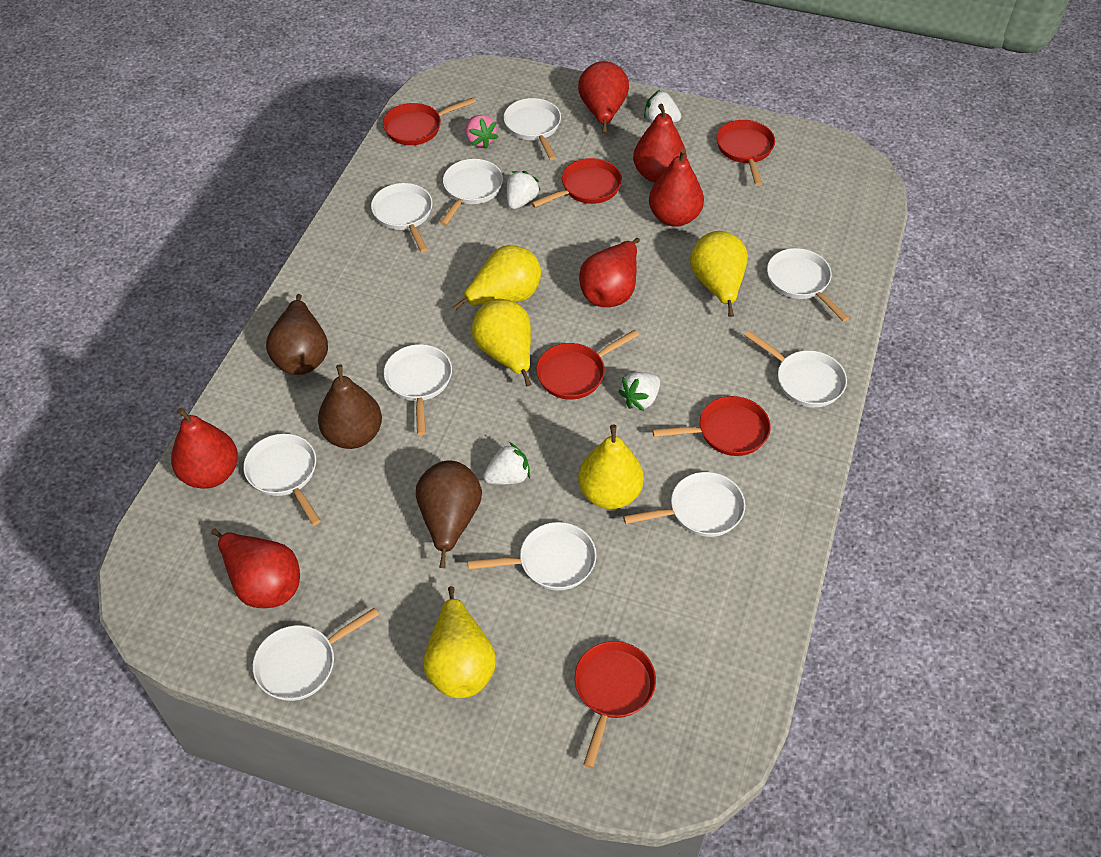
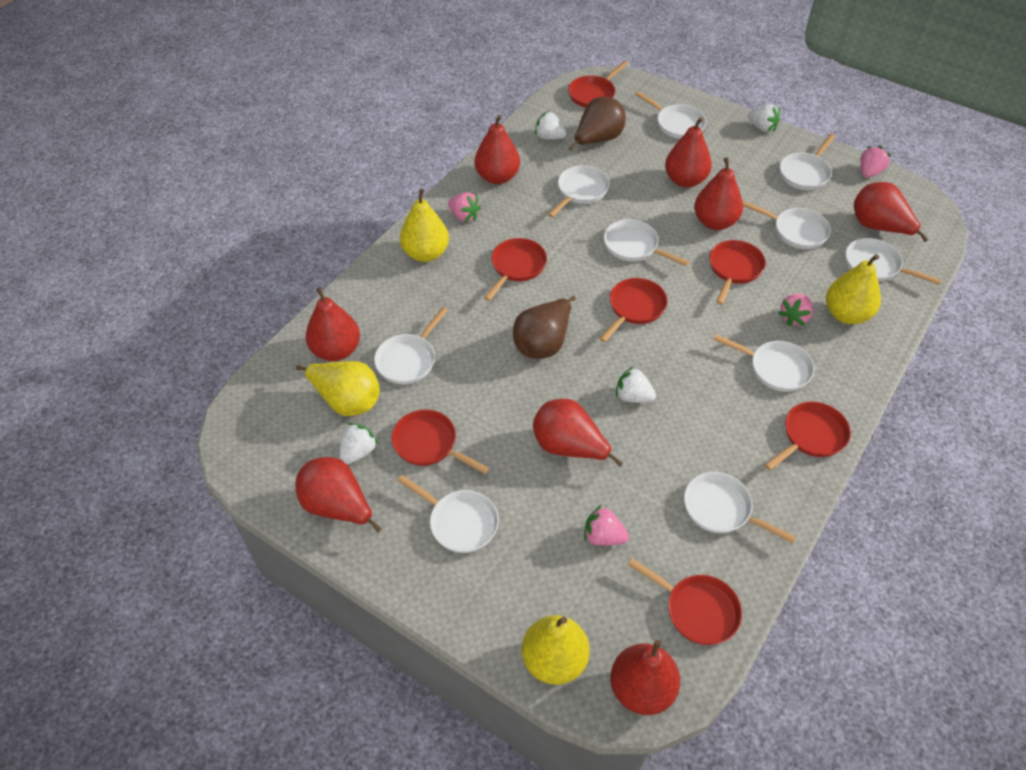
brown pear: [266,294,328,375] [318,364,382,449] [416,461,482,568] = 3 -> [513,296,576,359] [569,97,626,151] = 2
pink strawberry: [466,115,498,149] = 1 -> [448,192,481,222] [584,505,629,546] [778,294,813,326] [860,146,892,178] = 4
red pan: [383,97,476,145] [531,158,622,208] [536,330,639,400] [575,641,656,768] [652,396,771,456] [716,120,775,186] = 6 -> [391,410,489,474] [484,238,547,301] [568,61,629,108] [599,278,668,342] [628,558,742,645] [709,240,766,305] [765,402,851,470] = 7
red pear: [171,408,238,489] [211,529,300,608] [578,61,629,134] [579,238,640,307] [633,104,687,183] [649,149,704,227] = 6 -> [295,457,382,533] [305,287,360,361] [475,115,520,184] [533,399,623,467] [610,640,680,715] [665,117,712,187] [694,157,743,230] [854,182,929,242] = 8
yellow pear: [423,586,496,698] [452,245,541,311] [472,299,532,387] [578,425,644,509] [690,231,748,317] = 5 -> [296,361,380,416] [400,189,449,262] [522,615,590,685] [826,254,881,324] = 4

